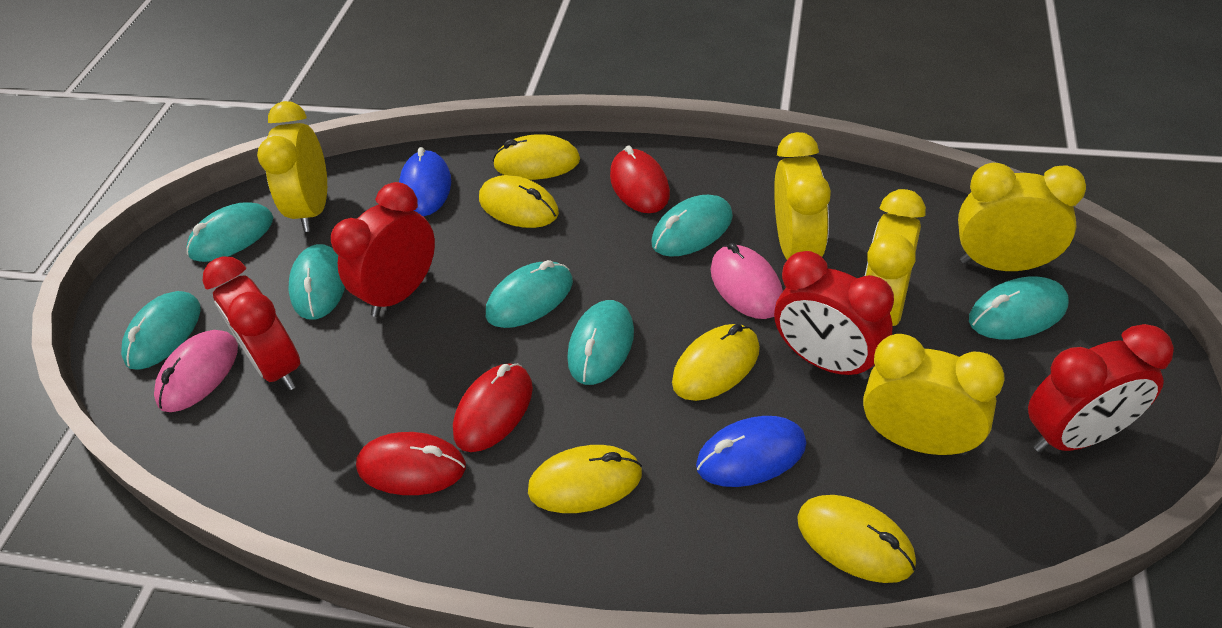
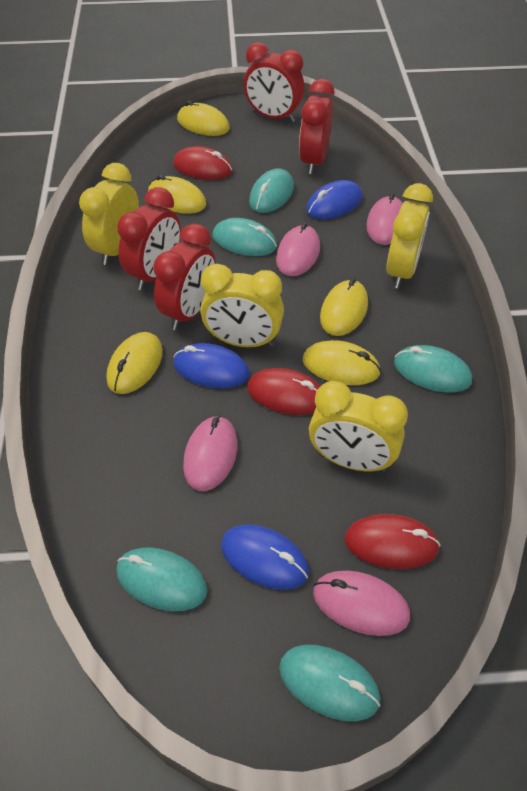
blue mouse: [399,147,451,216] [696,416,807,487] = 2 -> [173,343,250,389] [221,524,309,590] [306,180,362,219] = 3
pink mouse: [154,330,238,412] [711,243,783,319] = 2 -> [183,416,238,491] [276,222,320,276] [313,571,410,636] [366,193,403,245] = 4
turquoise mouse: [121,291,200,370] [186,202,273,262] [289,244,345,320] [486,260,573,328] [568,300,634,385] [651,195,733,257] [969,276,1069,339] = 7 -> [117,547,208,611] [212,218,277,256] [249,168,294,213] [279,645,381,721] [394,345,472,393] = 5
yellow clock: [257,101,327,232] [774,132,831,260] [863,334,1004,455] [865,189,926,326] [958,163,1086,271] = 5 -> [79,163,139,265] [200,264,284,347] [309,381,408,472] [386,183,433,289] = 4

